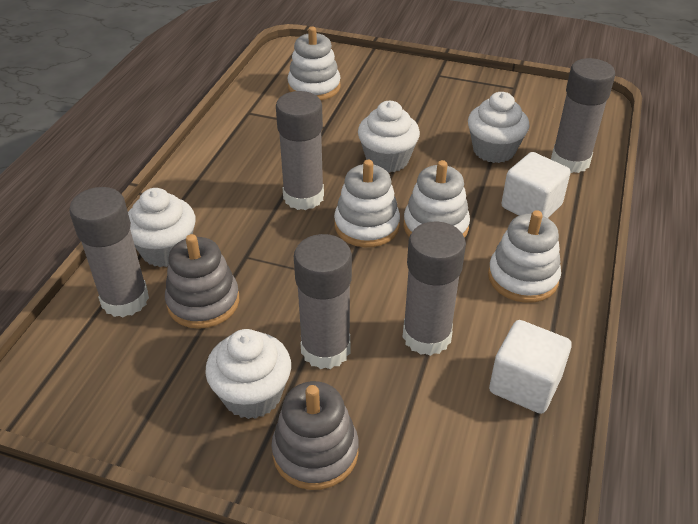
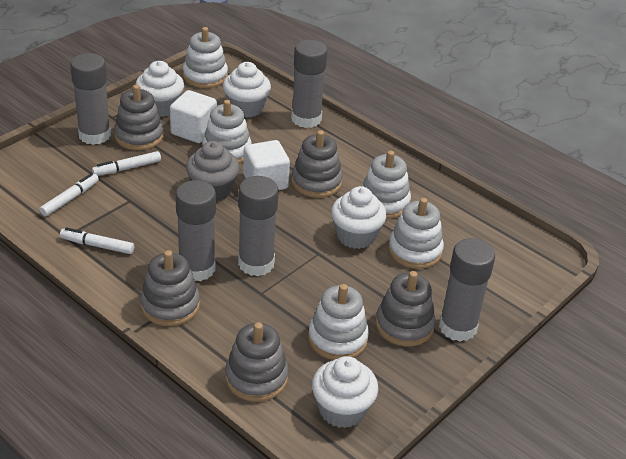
grey cupcake: none = 0 -> [186,141,240,201] = 1
grey stacking toy: [165,234,239,329] [272,381,359,490] = 2 -> [114,85,164,150] [140,250,200,326] [225,322,289,402] [291,130,343,198] [376,271,436,347] = 5
white marker: none = 0 -> [39,173,99,216] [60,227,134,254] [92,151,161,176] = 3
white stacking toy: [288,27,341,100] [334,160,400,247] [403,160,470,238] [488,210,561,303] = 4 -> [183,27,228,88] [202,100,252,164] [308,284,369,360] [362,151,411,219] [389,198,444,269] = 5

